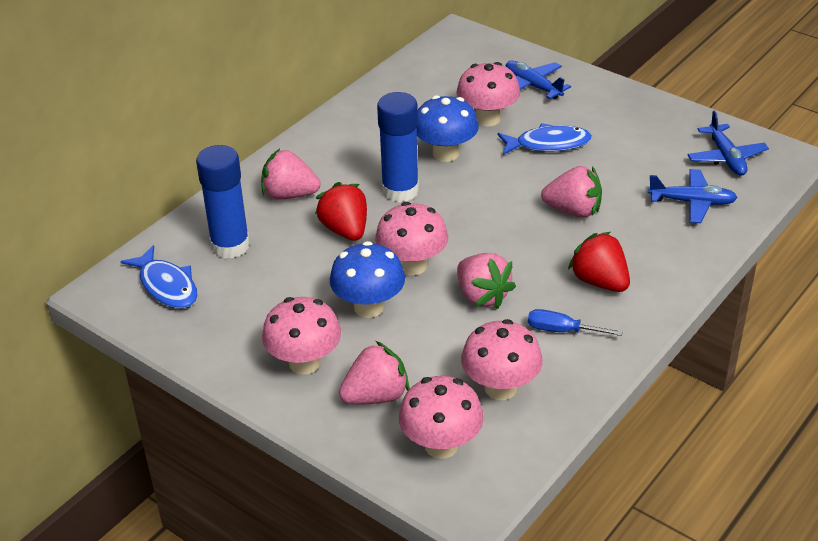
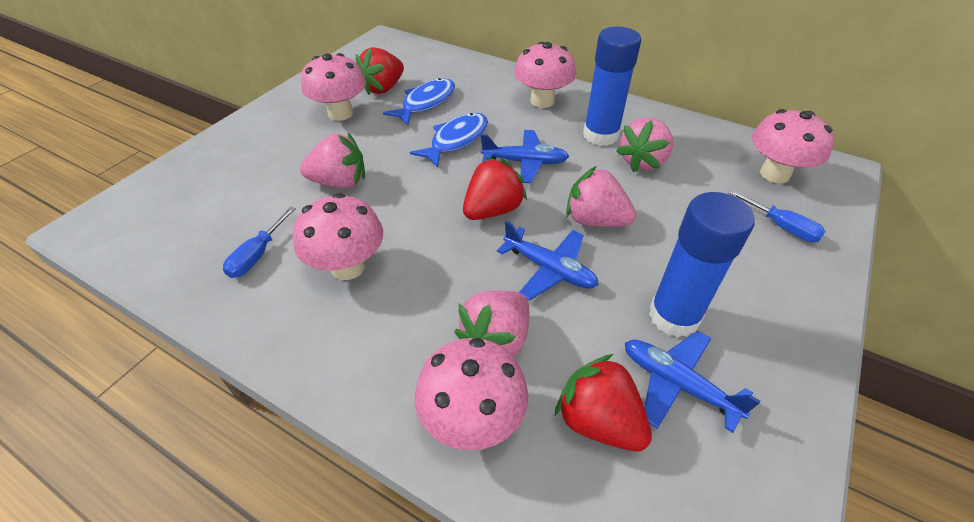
blue mushroom: [330,241,405,318] [417,95,479,162] = 2 -> none = 0
blue screwdriver: [528,309,623,336] = 1 -> [223,207,296,278] [728,190,826,242] = 2
red strawberry: [315,182,367,241] [568,232,630,292] = 2 -> [356,47,404,95] [463,157,527,220] [555,354,652,451] = 3

